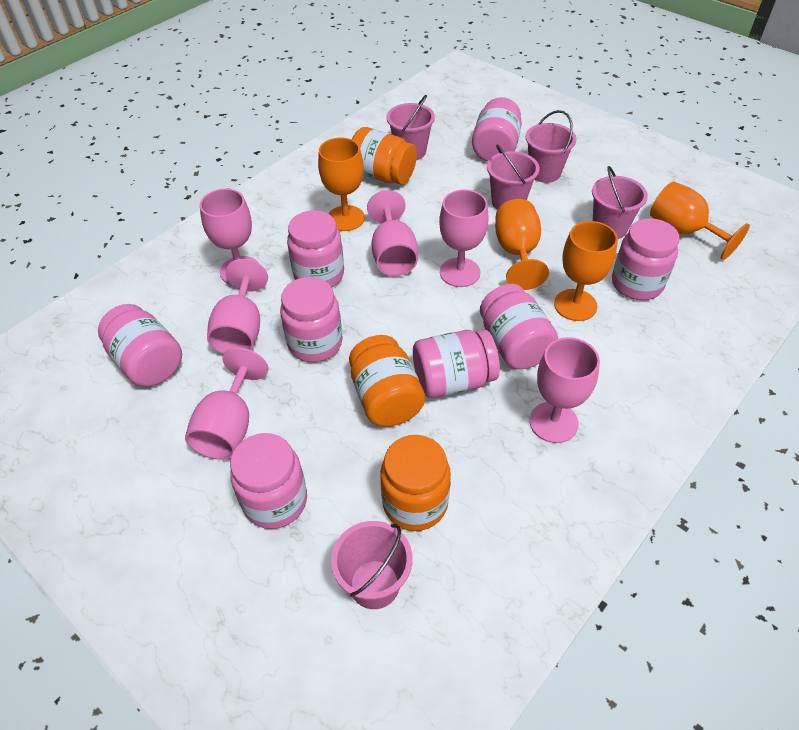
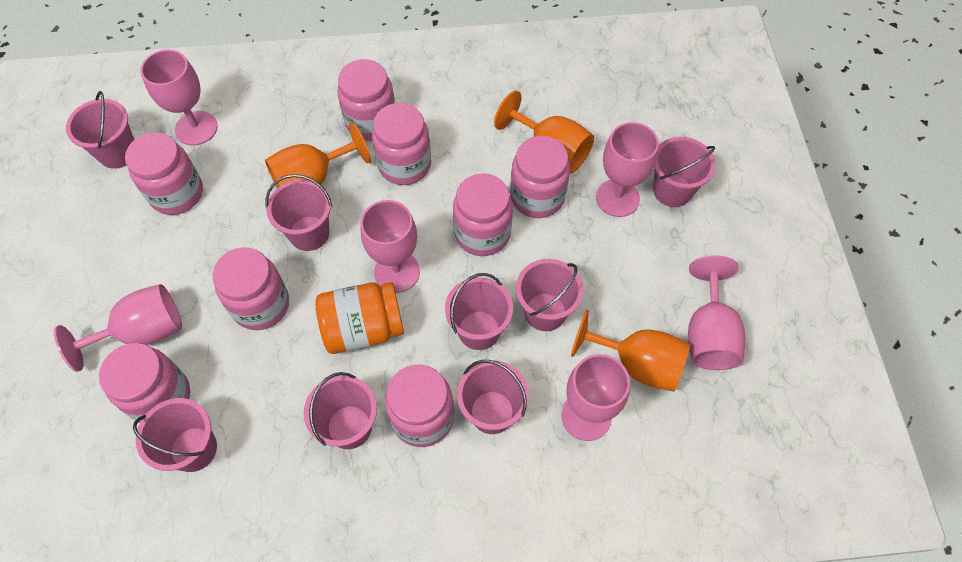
orange goblet: [318,138,365,231] [495,199,549,290] [554,221,618,321] [650,182,750,260] = 4 -> [265,122,371,188] [494,90,594,173] [571,310,690,392] = 3
orange jar: [349,335,425,427] [352,127,417,185] [380,435,451,531] = 3 -> [316,282,404,354] = 1
pink bucket: [331,521,412,609] [387,95,435,160] [487,145,540,210] [526,110,576,183] [592,166,648,239] = 5 -> [66,91,134,169] [133,398,217,472] [265,174,332,251] [304,372,377,449] [445,273,513,350] [457,360,529,434] [516,259,583,331] [653,137,716,207] = 8

